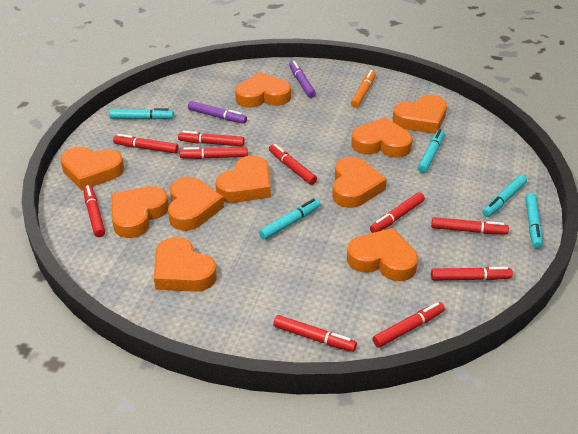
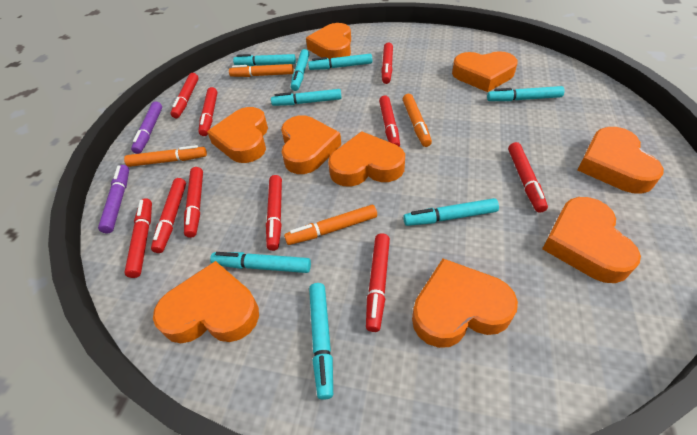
orange heart: [60,147,124,190] [111,186,169,238] [154,237,217,292] [168,177,224,231] [216,155,271,203] [235,72,291,108] [332,157,387,208] [347,228,418,281] [351,117,413,158] [392,95,447,134] = 10 -> [153,261,259,343] [207,107,268,163] [281,115,341,174] [306,23,351,59] [328,131,405,187] [412,259,518,348] [452,51,518,92] [542,197,641,283] [578,127,664,194] = 9
orange marker: [351,70,376,108] = 1 -> [124,145,207,167] [229,64,294,77] [284,205,377,245] [403,94,432,147] = 4
turquoise marker: [109,108,174,120] [259,198,320,240] [418,129,445,173] [483,175,527,217] [525,193,543,249] = 5 -> [210,252,311,273] [233,54,296,66] [271,89,342,106] [291,49,309,91] [308,54,372,70] [309,283,333,400] [403,198,499,226] [487,86,565,101] = 8

